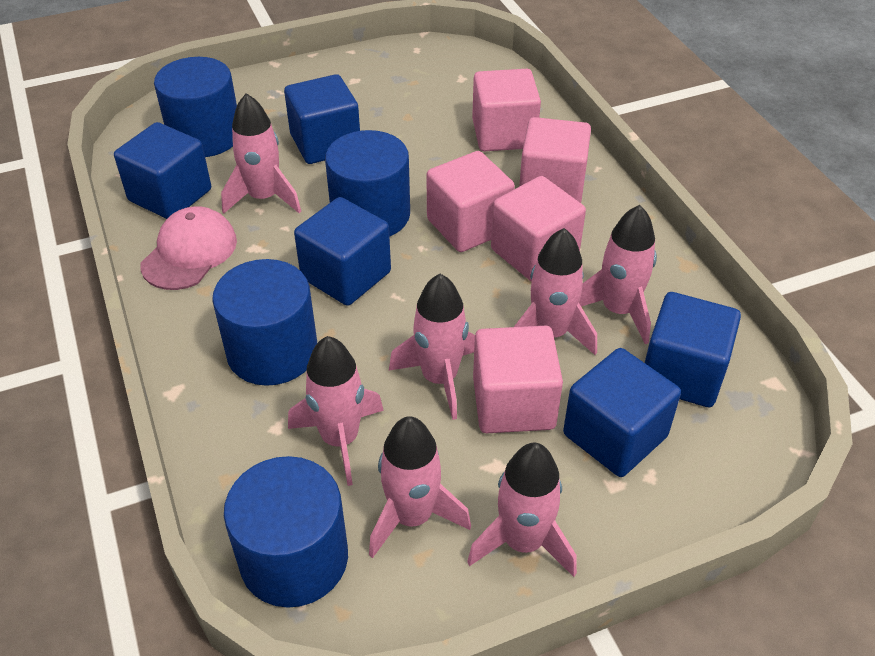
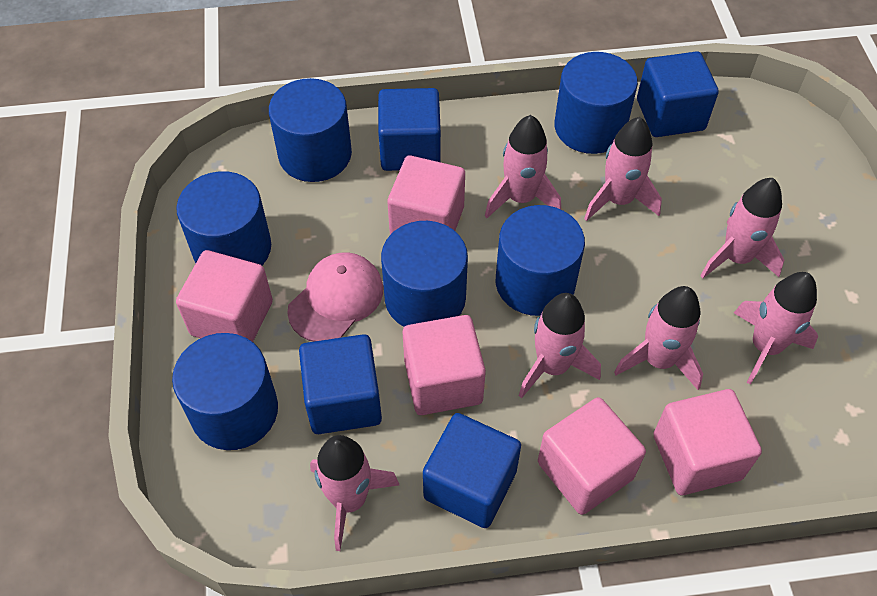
blue cube: [114,122,211,219] [284,74,360,164] [294,197,391,306] [563,348,681,477] [645,292,741,407] = 5 -> [299,334,382,434] [378,88,441,171] [423,413,521,528] [637,51,719,137] = 4
blue cylinder: [154,57,237,157] [212,259,317,386] [224,456,348,608] [325,130,410,237] = 4 -> [172,333,278,450] [176,171,271,266] [269,78,352,182] [381,221,468,327] [496,205,585,316] [555,52,638,154] = 6

